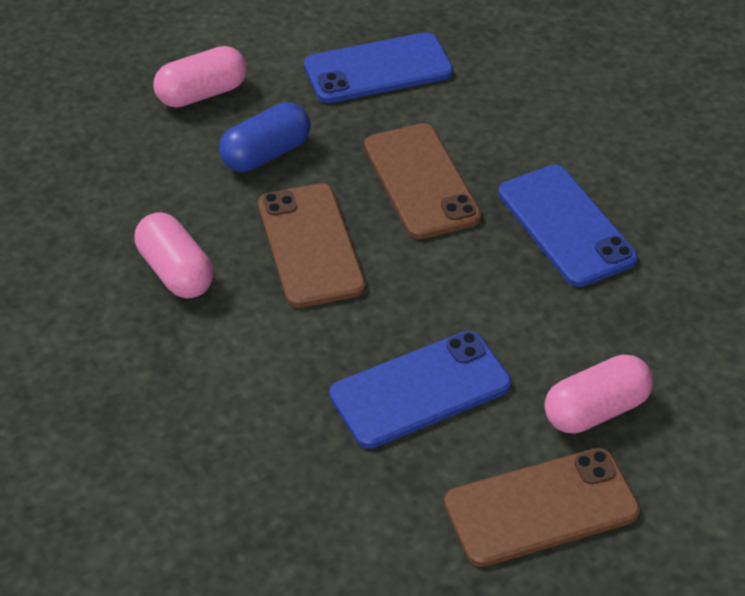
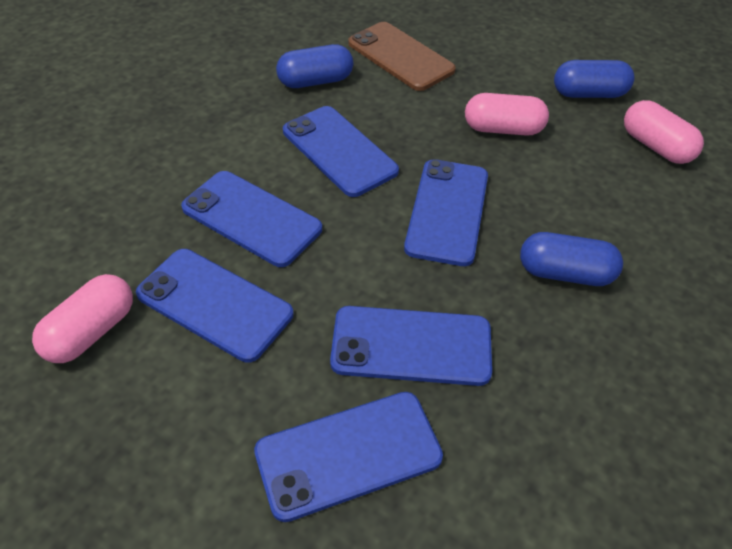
blue capsule: [219,102,311,172] = 1 -> [276,44,353,88] [520,232,623,286] [554,60,635,98] = 3
blue phone: [304,32,453,103] [329,331,512,449] [498,165,638,287] = 3 -> [136,249,293,363] [181,171,322,267] [254,392,443,522] [283,106,399,197] [330,306,492,386] [404,159,488,266] = 6
brown phone: [258,183,366,308] [364,123,481,239] [444,448,640,567] = 3 -> [348,22,456,91] = 1

